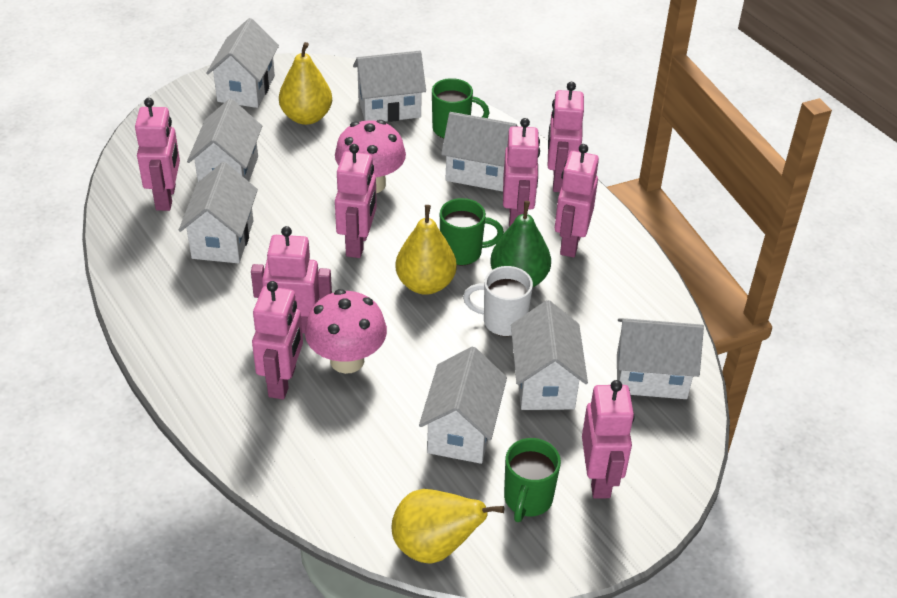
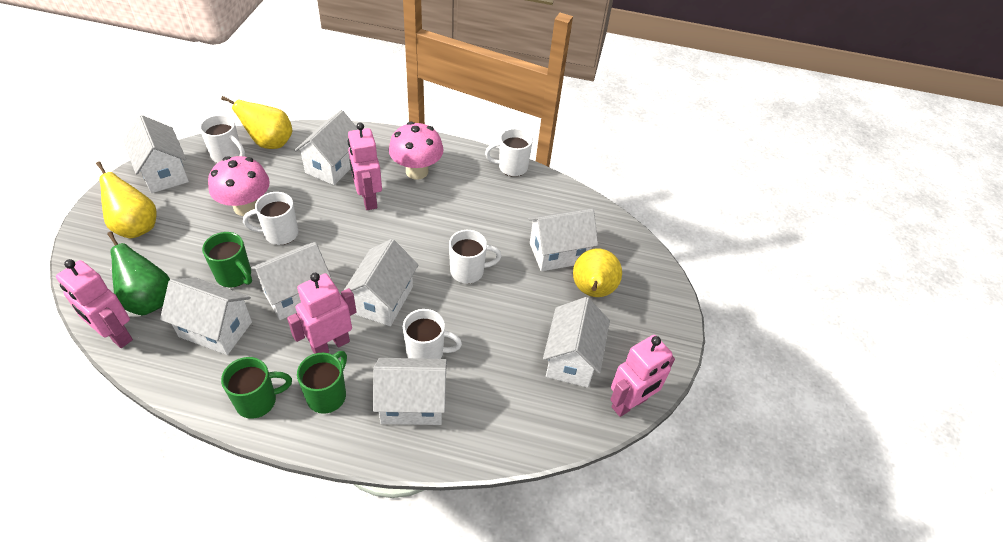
pink robot: [135,98,180,211] [251,226,332,333] [252,281,303,399] [335,144,377,258] [503,118,540,227] [548,82,584,192] [555,144,599,257] [582,380,634,499] = 8 -> [56,259,133,348] [287,273,357,354] [348,122,382,210] [610,335,675,417] = 4
white mug: [463,266,533,336] = 1 -> [199,115,245,163] [243,192,298,245] [403,309,462,359] [449,230,502,284] [485,128,533,177] = 5

